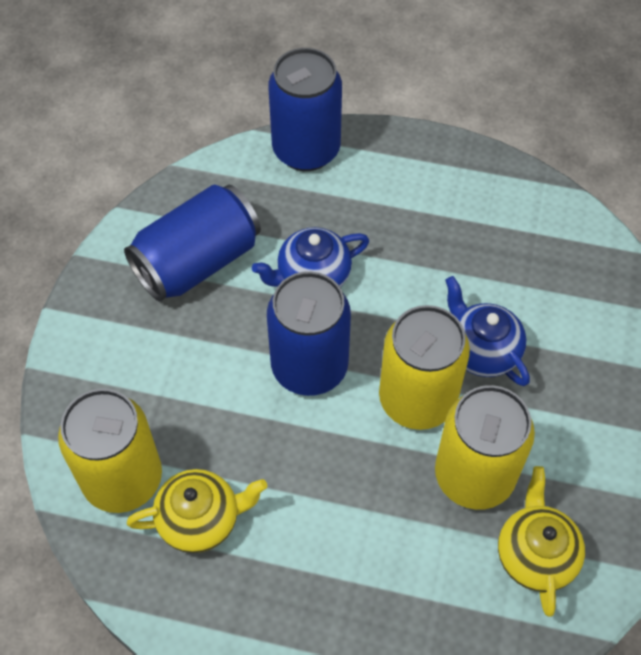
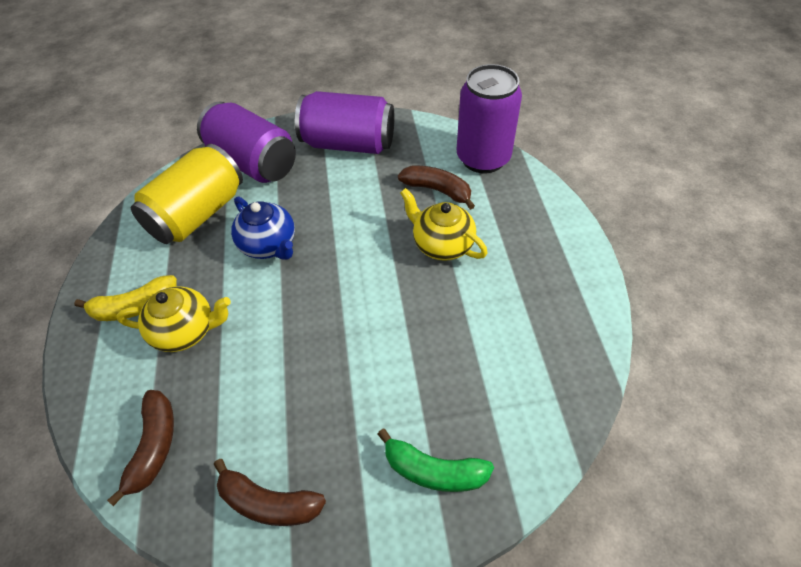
blue can: [124,185,261,302] [267,271,351,396] [268,48,342,171] = 3 -> none = 0
blue teapot: [252,227,369,287] [445,276,530,386] = 2 -> [231,196,295,260] = 1
brown banana: none = 0 -> [107,390,174,506] [213,459,326,526] [398,166,475,210] = 3
green banana: none = 0 -> [378,429,494,492] = 1
purple can: none = 0 -> [197,102,296,183] [295,91,394,154] [457,64,522,173] = 3
yellow banana: none = 0 -> [74,275,177,321] = 1
yellow can: [58,389,162,513] [379,305,470,430] [435,385,535,510] = 3 -> [131,144,243,244] = 1

